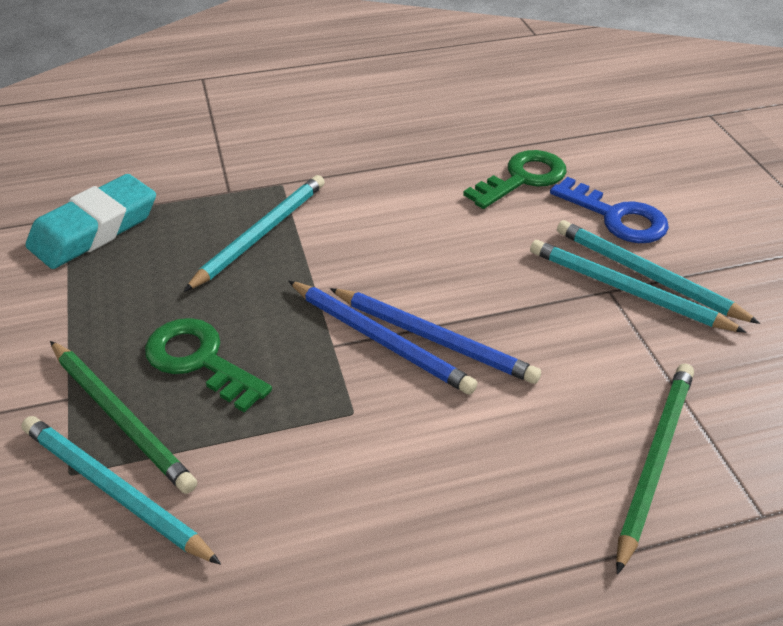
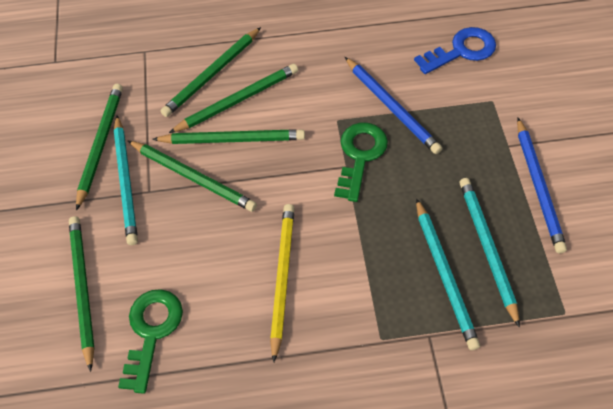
green pencil: [50,341,197,494] [616,363,694,574] = 2 -> [69,216,95,372] [76,84,123,211] [127,140,257,212] [152,129,305,144] [161,27,261,117] [169,64,298,133] = 6
turquoise eraser: [25,174,156,269] = 1 -> none = 0
turquoise pencil: [21,416,221,565] [184,175,325,292] [530,240,747,333] [557,220,760,324] = 4 -> [114,116,138,245] [416,198,480,350] [459,178,520,328] = 3
yellow pencil: none = 0 -> [270,204,295,362] = 1

